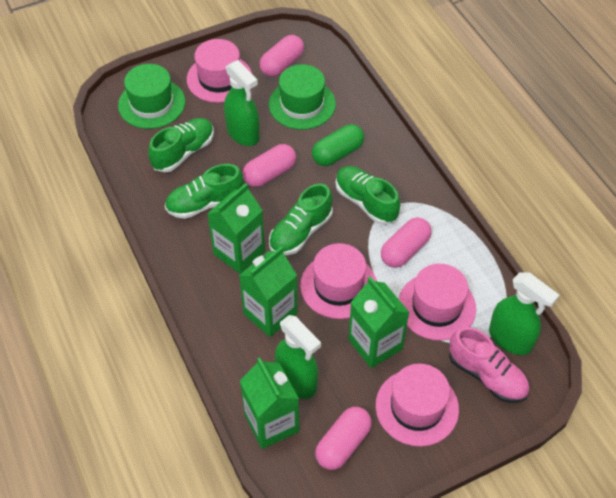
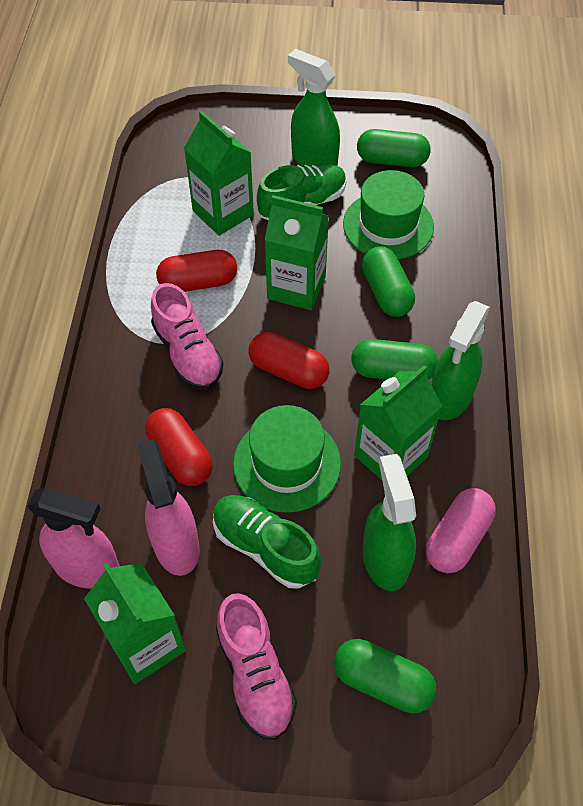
green capsule: [312,124,364,166] = 1 -> [334,639,437,713] [351,339,438,380] [357,129,431,167] [362,246,415,317] = 4
green shoe: [148,118,214,172] [165,164,244,219] [269,183,333,255] [336,166,400,225] = 4 -> [213,495,321,589] [257,163,347,221] = 2
pink capsule: [242,144,296,187] [259,35,304,77] [315,407,372,470] [381,218,432,268] = 4 -> [426,488,496,573] = 1
pink hat: [187,39,252,103] [300,243,377,319] [376,363,459,446] [399,264,476,341] = 4 -> none = 0
pink shoe: [449,327,529,403] = 1 -> [151,283,224,390] [216,593,297,740] = 2
pink spray bottle: none = 0 -> [27,487,119,589] [137,439,200,576] = 2
red capsule: none = 0 -> [145,408,213,486] [156,250,237,292] [249,332,329,389] = 3

